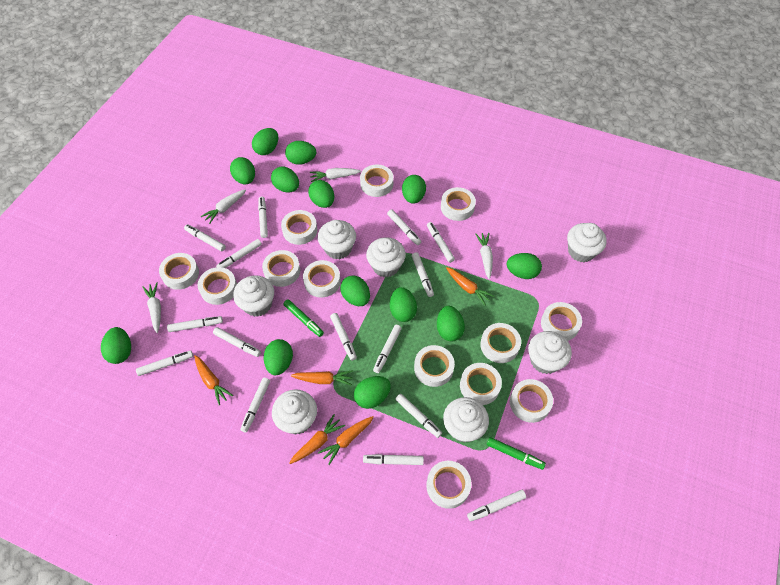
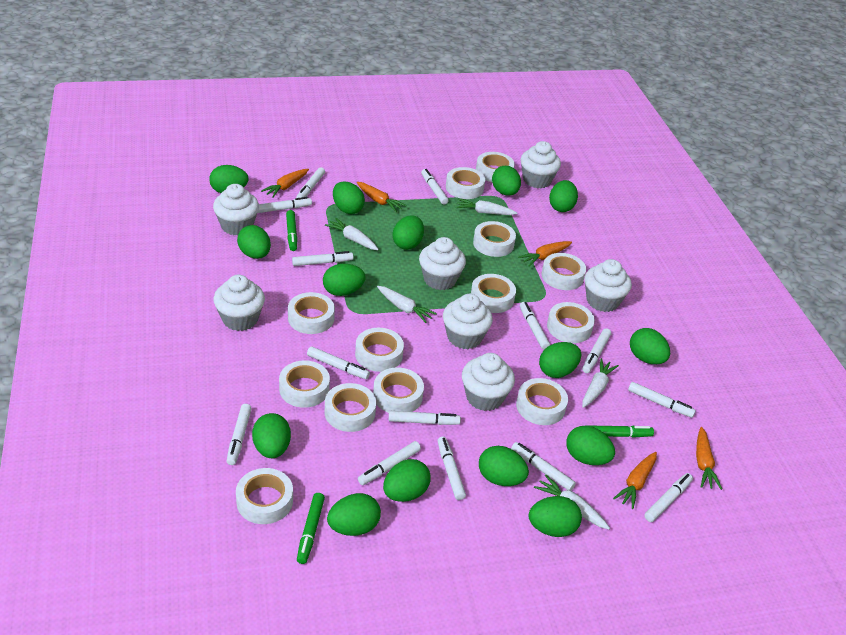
green egg: [101,327,131,364] [230,157,255,185] [252,128,278,155] [264,339,293,375] [271,166,299,192] [285,141,316,165] [308,180,334,208] [340,276,370,306] [354,376,391,409] [390,287,417,322] [402,175,426,204] [437,306,465,341] [506,253,542,279] = 13 -> [209,165,249,193] [237,225,271,259] [252,413,291,458] [323,264,366,296] [327,493,381,536] [333,181,365,214] [383,459,430,502] [393,215,424,250] [479,446,529,486] [492,166,521,196] [529,496,582,537] [539,342,581,378] [549,180,578,212] [566,426,615,465] [630,328,670,364] = 15
green marker: [283,299,324,337] [487,437,546,470] = 2 -> [286,210,298,251] [297,493,325,564] [585,425,654,438] = 3
white carrot: [142,283,161,333] [201,189,246,224] [310,168,361,182] [475,233,493,279] = 4 -> [325,218,379,250] [377,286,437,323] [456,199,517,215] [534,475,610,530] [582,358,619,408] = 5
white marker: [136,351,193,376] [167,316,223,332] [184,224,226,251] [213,327,261,357] [216,239,262,268] [240,378,270,433] [258,197,268,238] [330,313,357,361] [363,454,424,465] [373,325,402,373] [387,209,421,245] [395,394,442,438] [412,252,434,297] [427,222,455,263] [467,490,526,521] = 15 -> [227,404,252,465] [257,197,312,213] [292,251,353,266] [296,167,325,198] [307,346,370,379] [358,441,421,485] [389,411,461,425] [421,169,449,205] [437,437,466,500] [511,442,576,490] [520,302,550,350] [582,328,611,373] [628,382,696,418] [644,473,693,522] = 14

